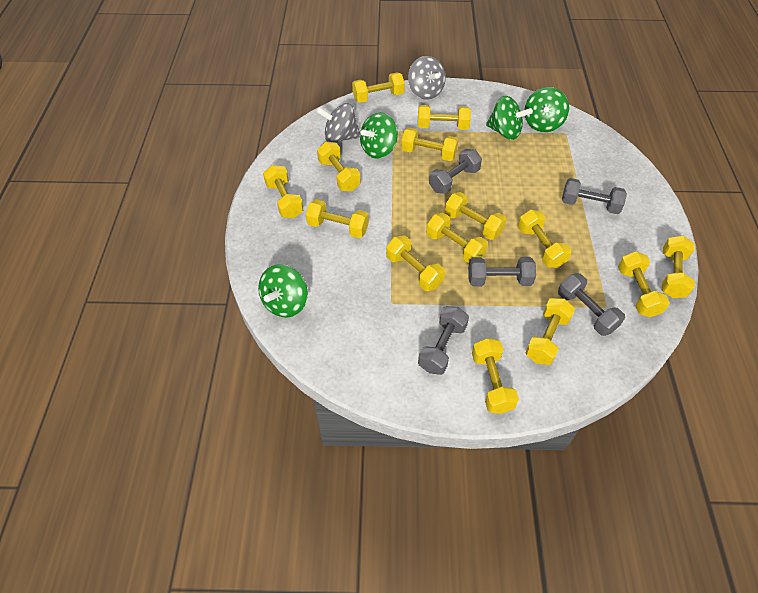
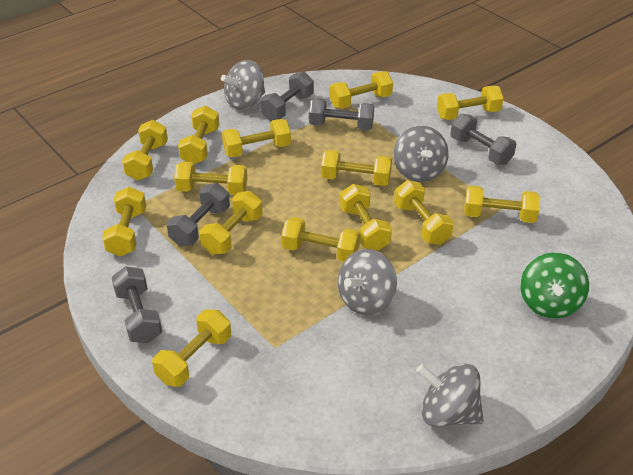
green spinning top: [258,264,308,318] [360,112,398,159] [486,96,533,140] [524,87,569,132] = 4 -> [520,252,589,319] = 1
grey spinning top: [316,103,360,143] [408,56,446,100] = 2 -> [221,60,265,110] [338,249,397,316] [394,126,449,182] [416,364,484,427] = 4

